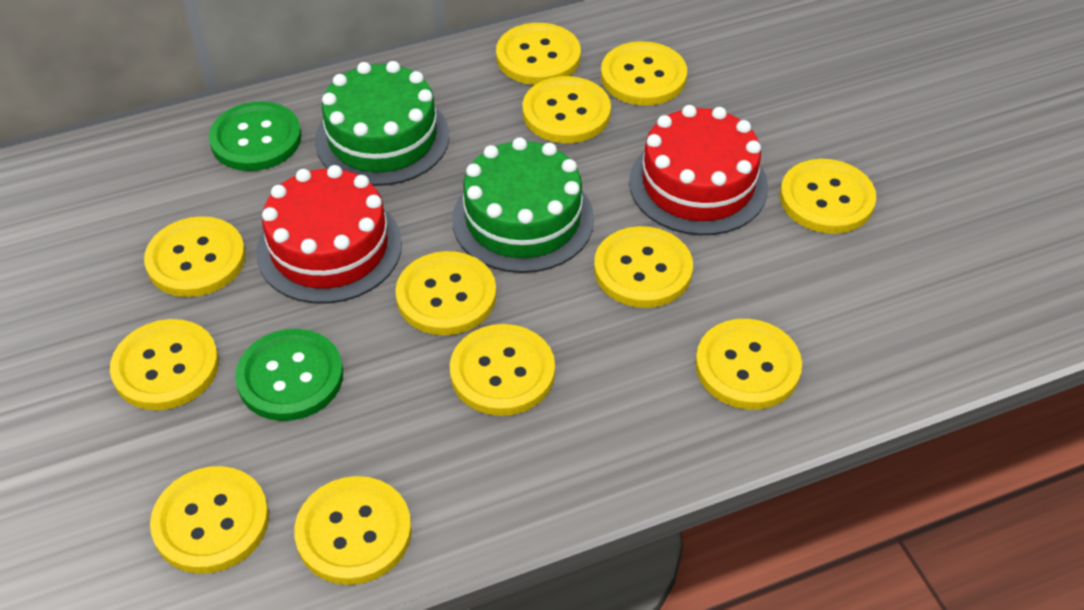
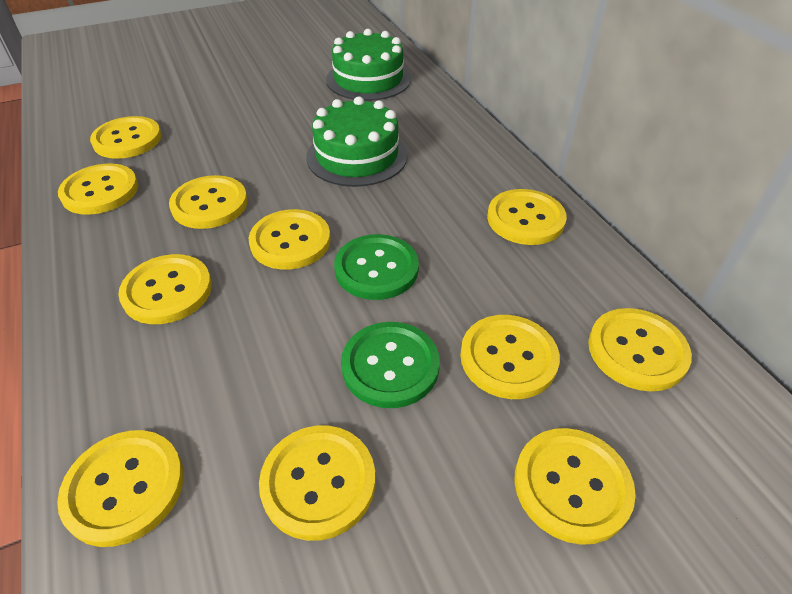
red cake: [256,165,402,304] [629,105,768,235] = 2 -> none = 0
yellow button: [110,319,219,410] [144,216,245,297] [150,466,269,574] [294,476,412,585] [395,251,496,335] [450,324,555,416] [496,23,581,85] [522,76,611,143] [594,226,693,308] [601,41,687,106] [695,319,802,410] [780,159,876,234] = 12 -> [57,430,184,547] [58,163,138,215] [90,116,162,159] [118,254,212,324] [169,175,248,229] [249,209,331,270] [259,425,376,541] [460,315,560,399] [487,189,567,245] [514,428,636,545] [588,308,692,391] = 11

